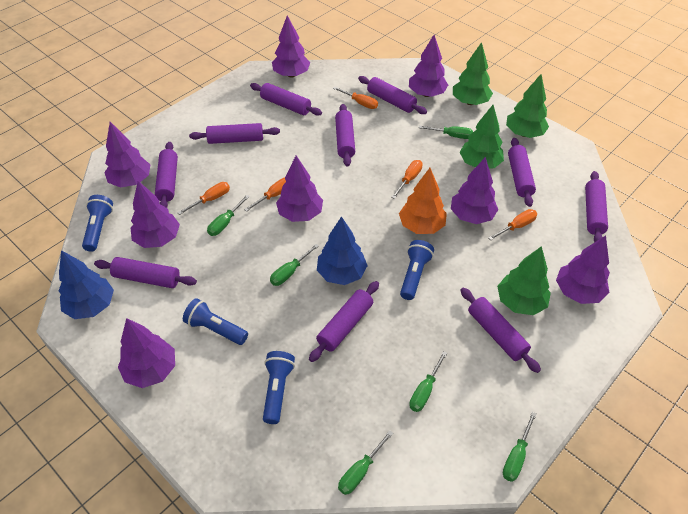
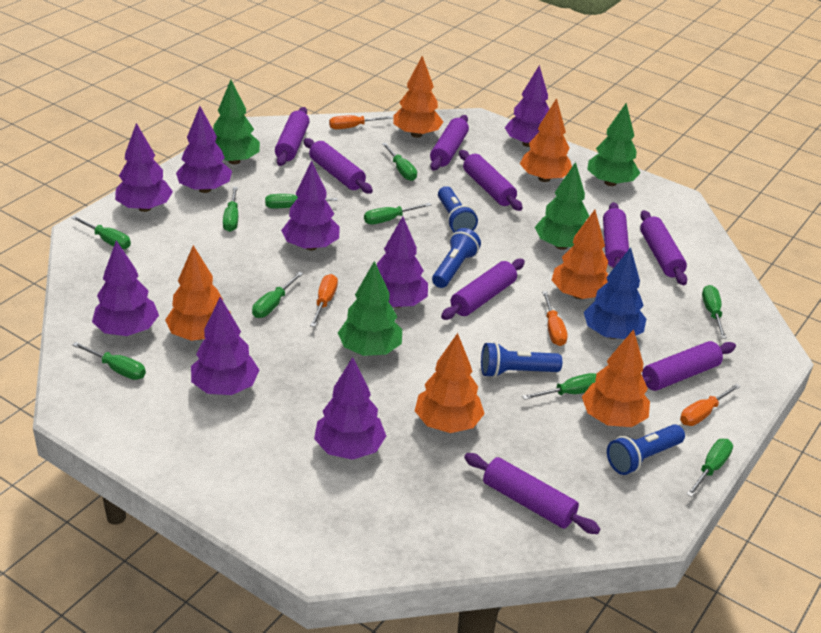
blue tree: [59,250,114,319] [317,216,368,285] = 2 -> [584,247,646,339] = 1
green screwdriver: [207,195,250,236] [270,244,319,286] [338,430,394,495] [409,351,447,412] [419,126,473,139] [503,412,537,482] = 6 -> [72,216,131,249] [73,342,146,380] [223,187,238,232] [252,272,303,318] [265,194,338,208] [364,203,431,225] [382,143,417,181] [522,373,596,400] [686,439,733,497] [702,285,727,339] = 10
orange screwdriver: [177,182,230,215] [244,177,286,212] [333,87,378,109] [392,160,423,199] [488,209,537,240] = 5 -> [310,274,338,327] [329,115,393,129] [542,291,568,346] [680,383,741,426] = 4
orange tree: [399,168,447,234] = 1 -> [165,245,230,341] [393,56,443,138] [415,333,485,433] [520,98,572,182] [552,210,608,299] [582,329,650,427] = 6
purple rolling pin: [94,257,197,288] [155,142,178,208] [189,123,280,144] [250,83,322,116] [309,281,379,362] [335,104,355,167] [358,76,427,114] [460,288,541,373] [508,138,536,207] [585,171,608,242] = 10 -> [275,107,310,166] [304,138,373,194] [430,115,469,171] [441,259,525,320] [459,150,523,211] [464,453,600,534] [603,202,629,269] [640,210,687,285] [642,341,736,391] = 9

